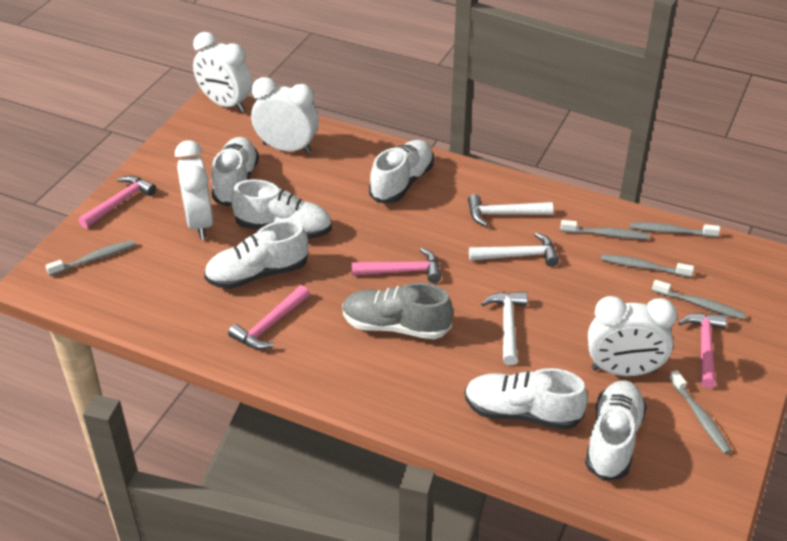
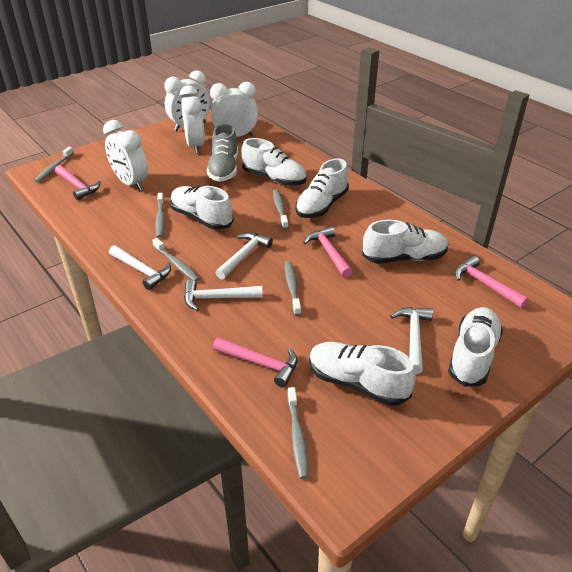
white hammer: [468,194,553,227] [469,233,559,267] [481,292,528,365] = 3 -> [109,245,171,290] [184,280,263,311] [215,232,273,279] [390,307,433,374] = 4

